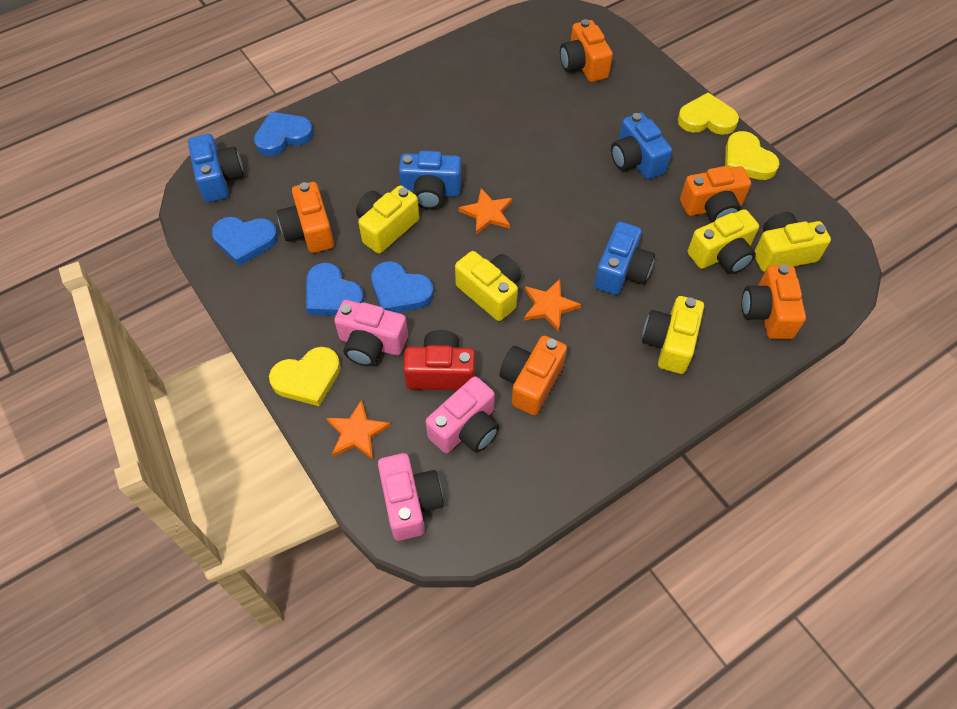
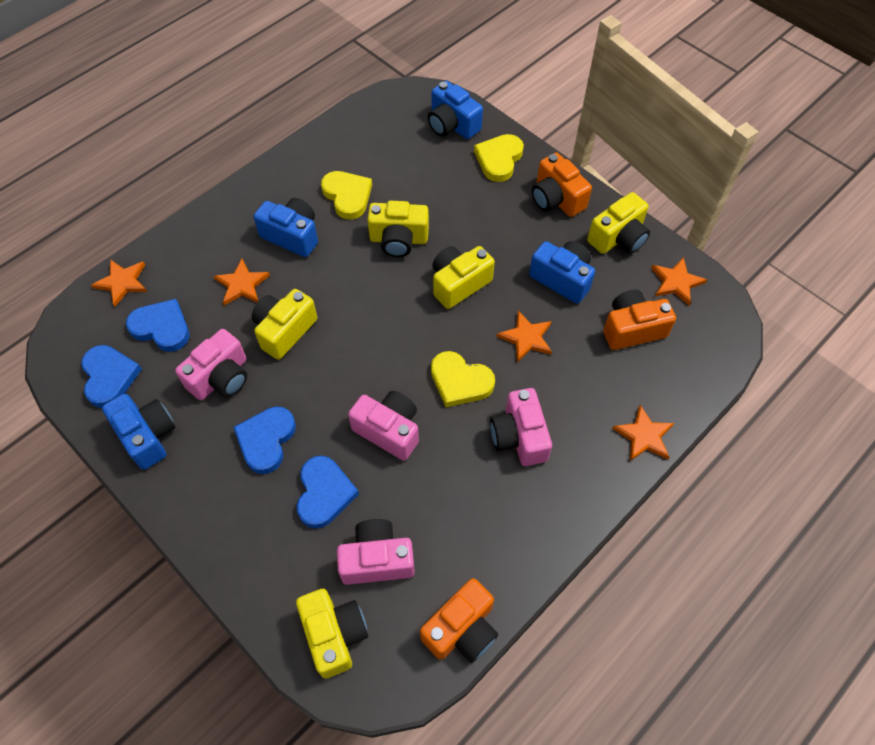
orange camera: [277,182,334,253] [500,336,567,415] [560,19,613,82] [680,166,751,222] [742,264,806,339] = 5 -> [420,578,498,663] [532,153,592,217] [603,290,676,350] = 3
orange star: [326,400,391,459] [458,188,512,234] [524,279,582,332] = 3 -> [91,259,147,306] [214,259,270,305] [497,311,552,362] [612,405,674,461] [651,257,707,305] = 5
pink camera: [334,300,408,366] [378,453,444,541] [426,376,500,453] = 3 -> [175,329,247,400] [337,519,415,585] [348,391,419,461] [490,388,552,466] = 4
red camera: [403,330,475,390] = 1 -> none = 0

